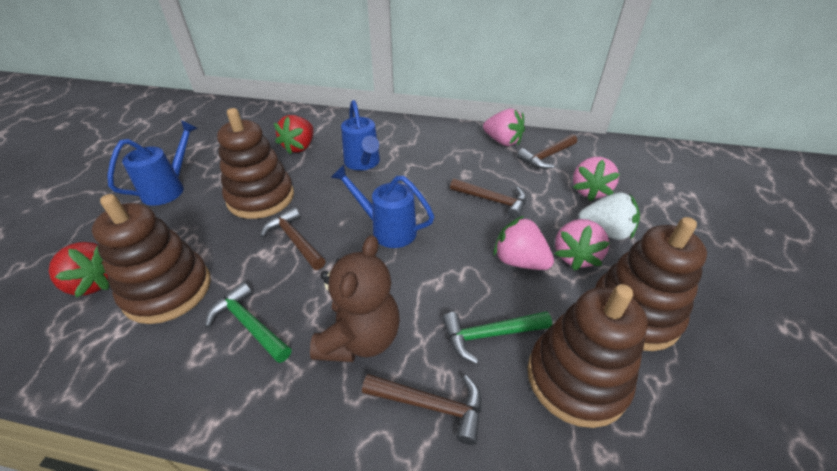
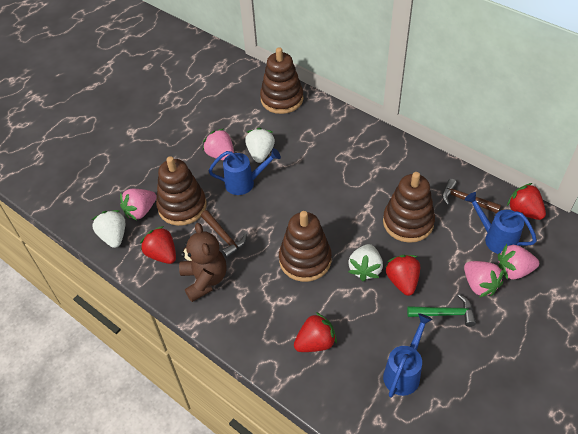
brown hammer: [260,207,326,270] [362,374,482,445] [450,178,527,219] [517,134,577,169] = 4 -> [201,210,247,258] [442,179,501,213] = 2
green hammer: [205,282,292,363] [442,311,552,364] = 2 -> [407,294,476,327] = 1
red strawberry: [49,242,109,298] [274,115,314,154] = 2 -> [140,226,176,264] [294,312,337,352] [386,255,420,296] [507,183,546,220] = 4
white strawberry: [578,192,640,240] = 1 -> [92,210,125,248] [245,128,275,163] [348,244,383,281] = 3

